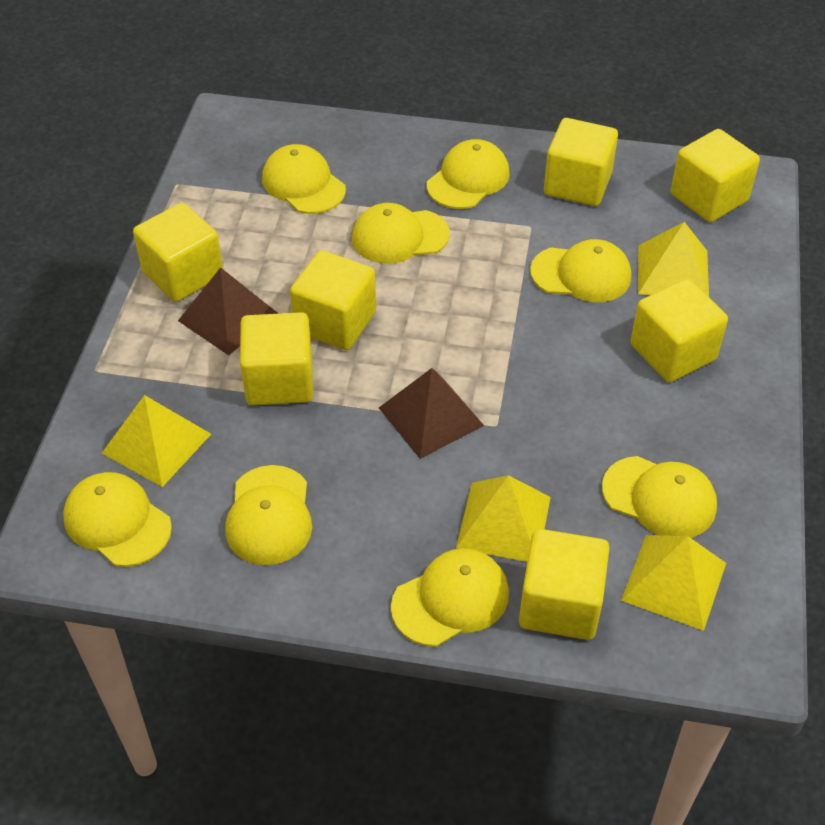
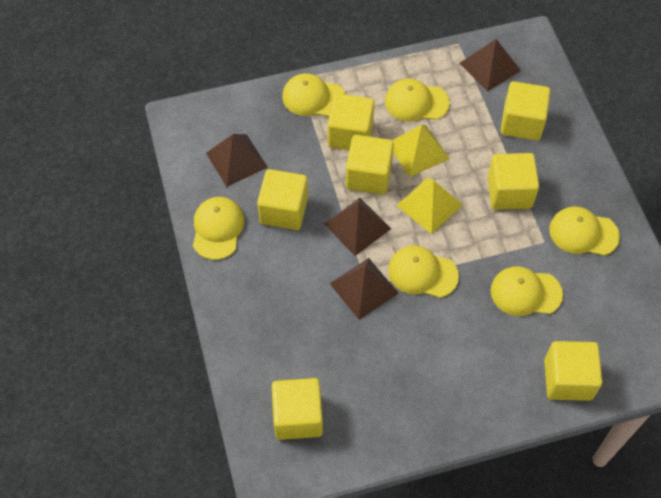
brown pyramid: [178,267,279,355] [379,368,484,459] = 2 -> [206,134,268,187] [324,198,391,256] [329,258,398,319] [459,39,521,92] = 4
yellow cap: [63,472,172,567] [225,465,312,565] [262,144,346,214] [352,203,450,264] [391,548,509,647] [427,139,510,209] [530,239,631,302] [602,456,717,538] = 8 -> [193,197,244,260] [282,73,346,117] [385,79,450,121] [388,245,459,298] [490,266,563,316] [549,206,620,256] = 6
yellow pyramid: [102,395,211,487] [456,475,551,562] [621,535,726,631] [638,222,709,297] = 4 -> [392,125,449,177] [396,177,463,234] = 2

